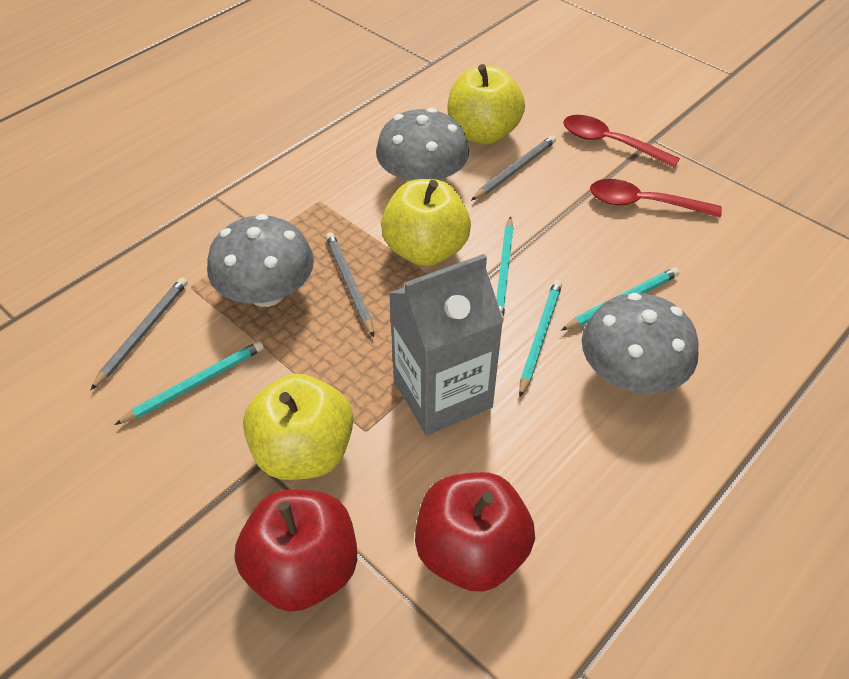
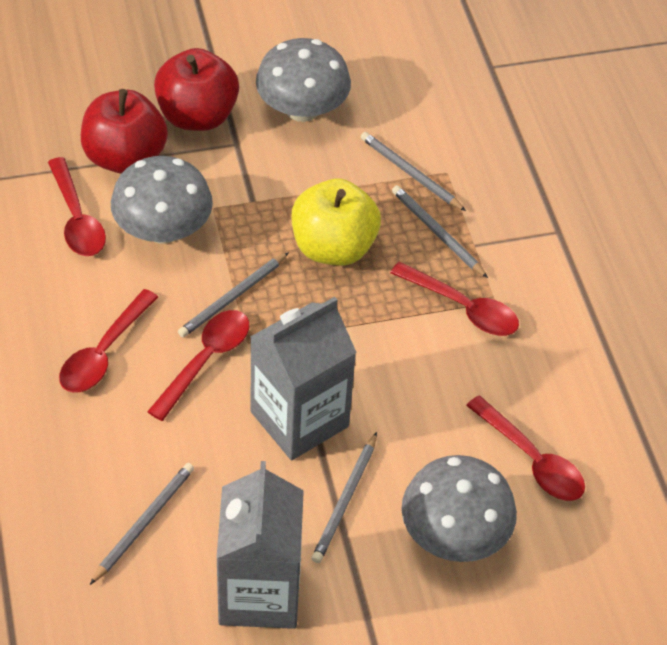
grey carton: [389,254,503,435] = 1 -> [216,461,304,629] [250,297,357,460] = 2
grey pencil: [91,277,188,390] [326,232,374,337] [471,136,556,201] = 3 -> [90,463,194,585] [178,252,289,338] [311,432,377,563] [361,132,466,211] [392,185,488,278] = 5
red spoon: [563,115,680,168] [590,179,722,217] = 2 -> [48,157,106,256] [59,289,158,393] [147,310,249,421] [390,262,519,336] [466,396,585,501] = 5
turquoise pencil: [114,341,264,425] [496,217,514,319] [519,280,562,397] [561,267,680,330] = 4 -> none = 0
yellow apple: [243,374,353,480] [381,179,471,266] [448,64,525,144] = 3 -> [292,179,381,266] = 1

